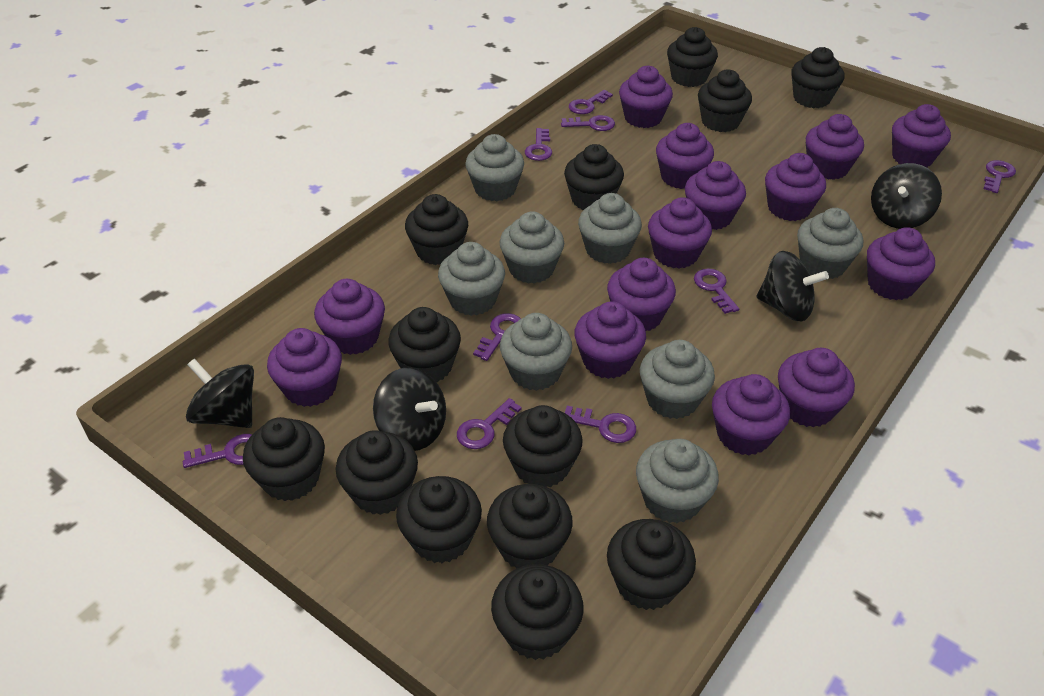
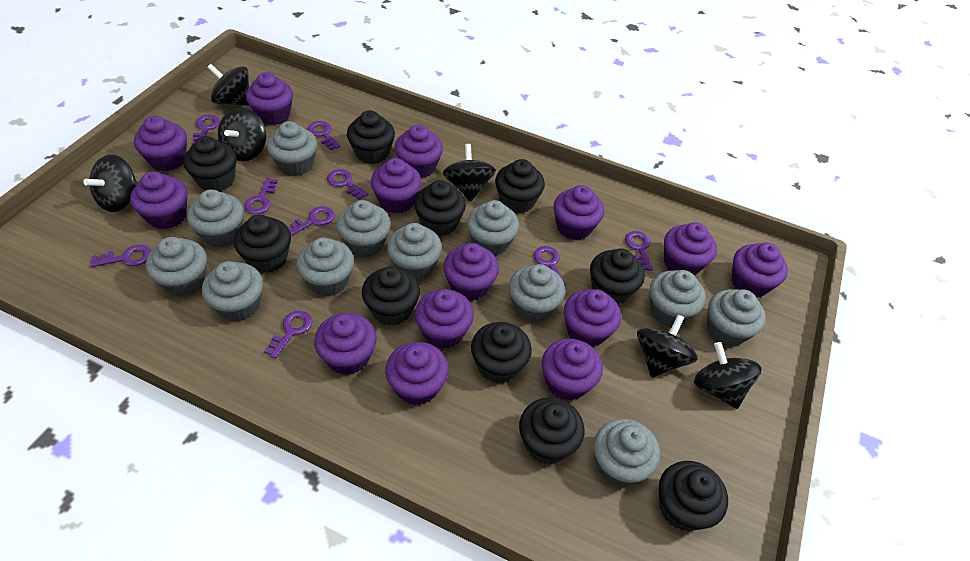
black cupcake: [243,417,325,501] [336,430,418,515] [388,307,461,382] [396,476,482,563] [405,194,468,265] [487,484,573,569] [491,564,584,660] [503,405,583,487] [564,144,624,210] [607,519,696,610] [667,27,718,87] [698,70,752,132] [791,47,844,108] = 13 -> [183,136,237,191] [234,215,291,273] [347,110,395,164] [362,266,420,326] [414,180,466,236] [471,322,532,383] [495,159,545,214] [519,397,585,464] [590,248,645,305] [659,461,728,531] = 10
black spinning top: [186,359,254,428] [373,367,446,451] [757,251,829,321] [871,163,942,229] = 4 -> [83,154,138,212] [207,64,249,106] [218,108,267,161] [443,144,496,202] [637,314,698,378] [694,342,761,409] = 6
grey cupcake: [438,242,505,316] [465,134,524,201] [500,211,564,284] [500,313,572,391] [578,193,642,264] [636,439,719,523] [640,340,715,419] [797,208,863,279] = 8 -> [146,237,207,297] [187,189,244,247] [202,261,263,321] [267,121,317,176] [296,237,354,296] [336,200,391,257] [387,223,442,280] [467,200,519,256] [509,264,565,322] [594,419,660,486] [650,270,706,327] [707,289,766,347] = 12

